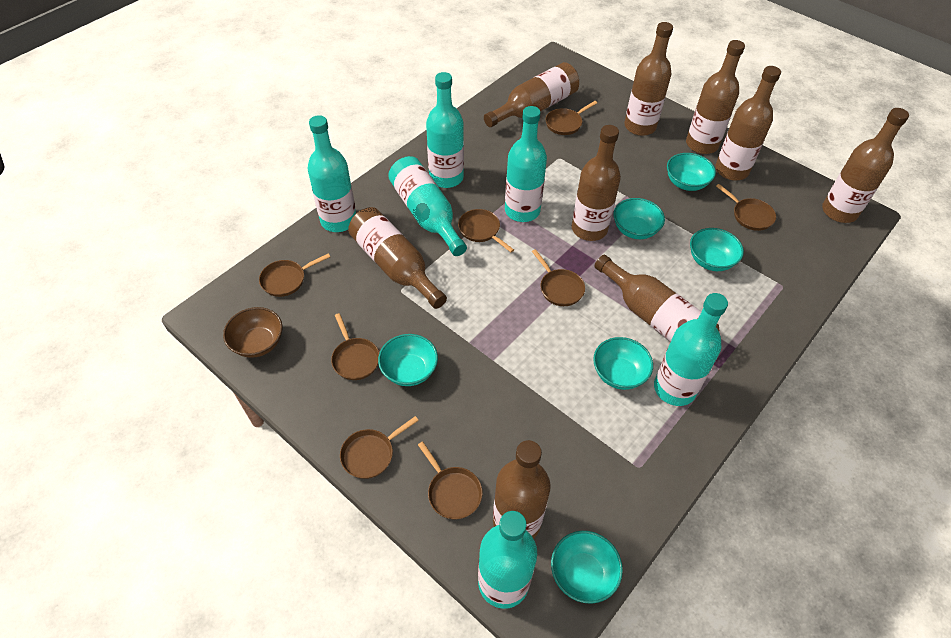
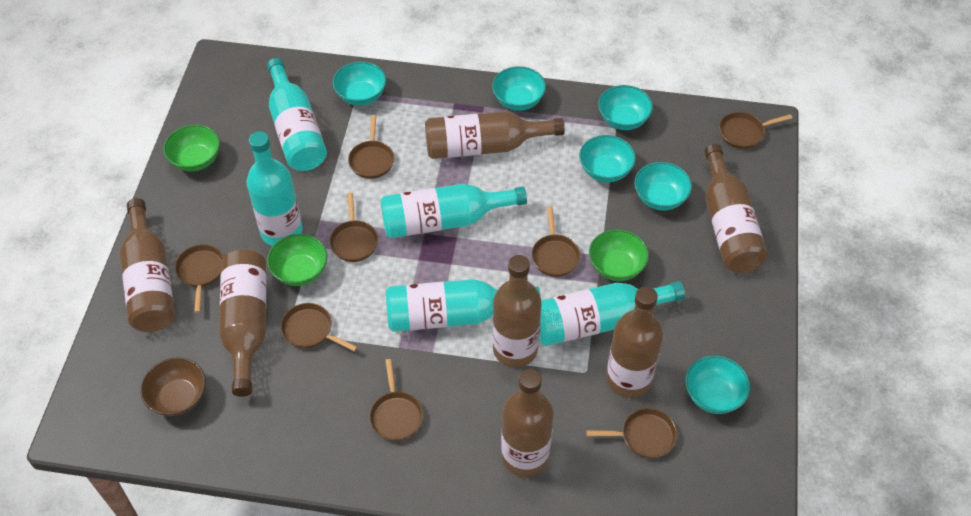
brown bottle: [348,207,447,309] [484,62,579,127] [493,440,551,539] [572,125,621,241] [594,255,719,342] [624,22,673,136] [686,40,745,154] [715,66,781,180] [822,108,909,223] = 9 -> [120,198,175,332] [219,249,266,397] [425,111,565,159] [493,255,541,367] [501,369,554,477] [606,286,663,398] [704,144,768,273] = 7
green bowl: none = 0 -> [163,124,220,172] [267,234,327,286] [589,229,649,281] = 3
turquoise bottle: [308,115,356,232] [388,156,467,256] [426,72,464,188] [478,511,537,609] [505,106,547,222] [654,293,728,406] = 6 -> [247,131,303,246] [267,58,327,171] [381,184,527,238] [386,279,540,332] [539,281,685,346] = 5

